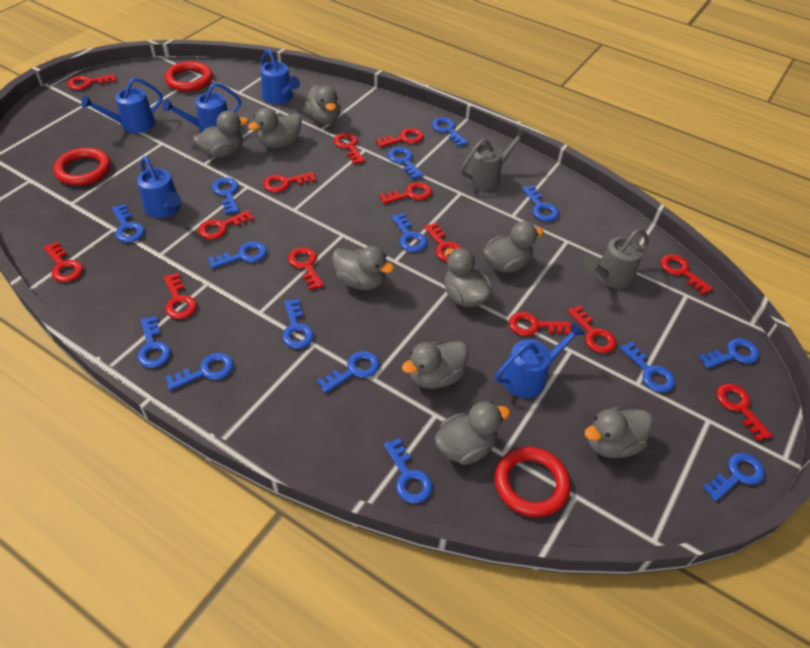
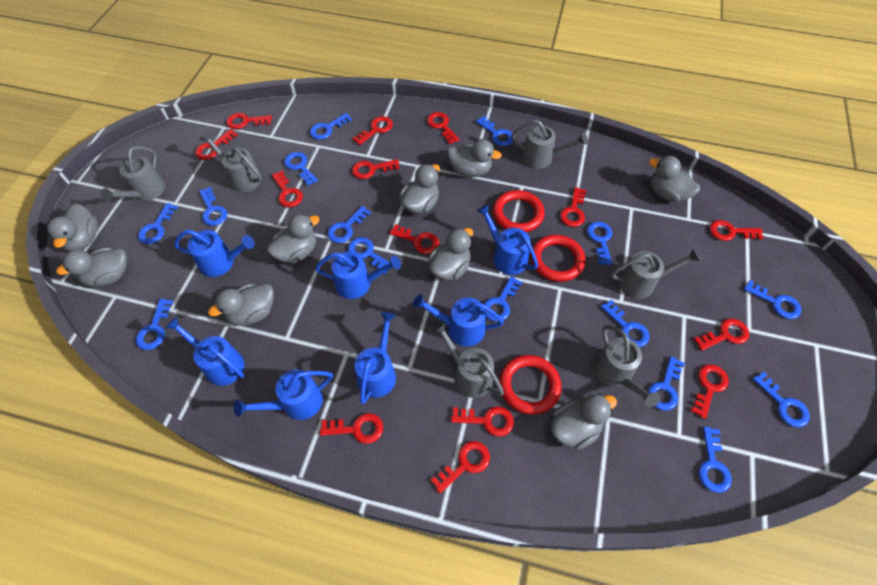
blue watering can: [81,77,163,133] [137,156,181,218] [162,82,241,133] [260,49,300,104] [495,322,585,398] = 5 -> [165,317,244,386] [174,229,255,277] [234,369,333,420] [315,251,401,299] [355,312,396,404] [413,294,504,346] [477,204,538,275] = 7
grey watering can: [461,128,528,190] [583,229,649,289] = 2 -> [101,146,165,202] [199,131,262,192] [432,321,504,398] [511,120,588,169] [594,325,660,407] [611,248,700,299] = 6

